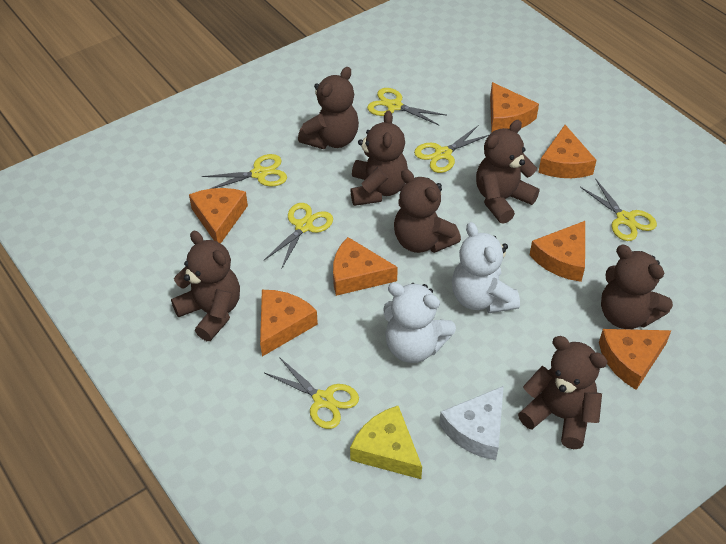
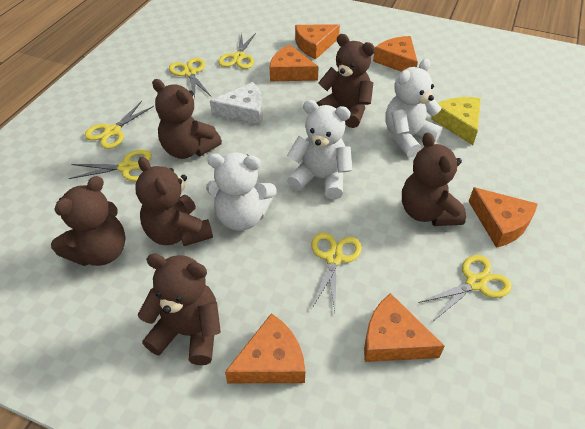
brown teddy bear: [171,231,240,341] [298,67,359,149] [351,110,408,206] [394,169,461,253] [476,120,539,224] [518,336,608,449] [601,245,673,329] = 7 -> [51,176,126,266] [135,156,213,246] [138,254,221,365] [152,79,222,159] [316,34,375,128] [402,132,466,226] = 6
orange cheese: [189,188,248,243] [260,290,318,357] [333,237,398,296] [490,82,539,133] [530,221,585,282] [538,125,597,178] [599,329,672,390] = 7 -> [225,313,305,383] [270,45,319,81] [295,24,340,59] [364,293,445,362] [373,36,418,72] [469,187,537,248] = 6
white teddy bear: [383,282,456,363] [452,222,520,313] = 2 -> [206,152,277,231] [287,100,352,199] [386,59,443,158] = 3

